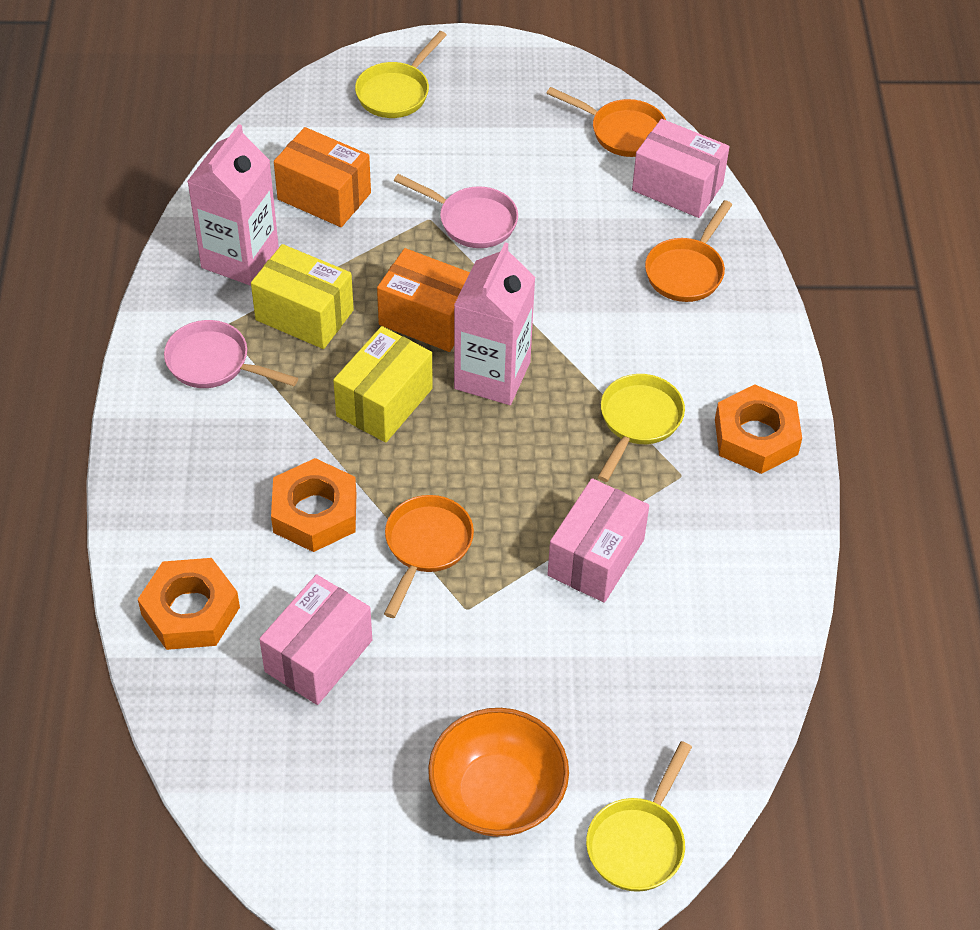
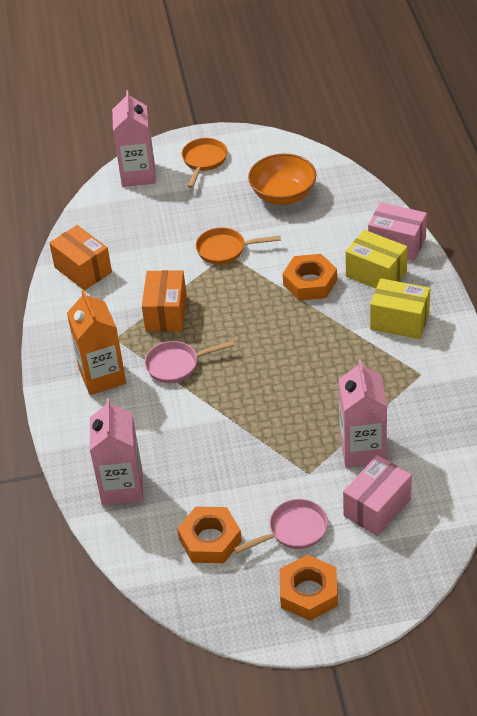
orange carton: none = 0 -> [67,290,126,395] = 1
orange pan: [384,495,474,618] [547,87,666,157] [645,200,732,302] = 3 -> [182,138,227,188] [195,227,280,264] = 2
pink box: [259,574,372,705] [547,478,649,603] [632,119,729,218] = 3 -> [343,455,412,536] [368,202,427,261] = 2
pink carton: [187,124,279,286] [454,242,536,405] = 2 -> [90,398,143,505] [112,90,156,187] [339,359,387,467] = 3
yellow pan: [355,31,447,118] [586,741,692,892] [598,374,685,482] = 3 -> none = 0

